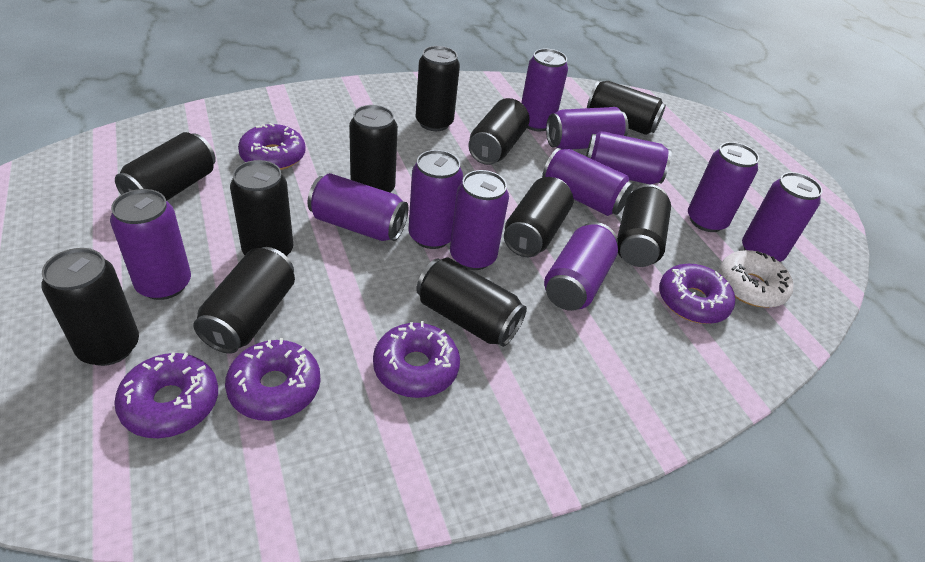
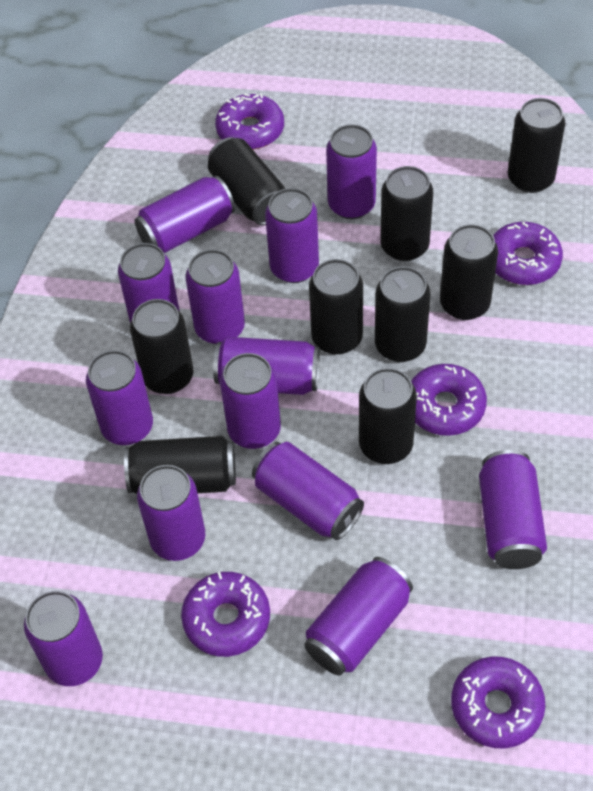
black can: [41,248,139,366] [115,132,216,201] [193,247,295,354] [230,160,293,256] [349,105,398,192] [416,46,460,131] [416,257,527,347] [468,98,530,165] [504,177,573,257] [587,81,666,135] [617,184,671,267] = 11 -> [124,436,236,494] [130,299,193,394] [208,137,285,225] [309,259,363,355] [359,368,417,464] [375,266,430,362] [380,166,433,261] [440,224,498,320] [508,98,565,193] = 9
purple can: [110,189,191,300] [308,173,408,241] [409,150,463,249] [450,170,509,270] [521,49,568,131] [542,148,633,216] [544,222,618,311] [546,107,628,150] [586,131,672,184] [688,142,759,232] [742,172,822,262] = 11 -> [24,591,103,686] [86,350,153,445] [118,243,180,323] [134,176,235,253] [137,465,205,561] [186,249,245,344] [213,337,320,395] [220,353,281,449] [252,442,364,540] [265,188,319,283] [304,557,413,676] [326,124,377,219] [479,450,547,569] = 13
white donut: [719,250,794,308] = 1 -> none = 0

